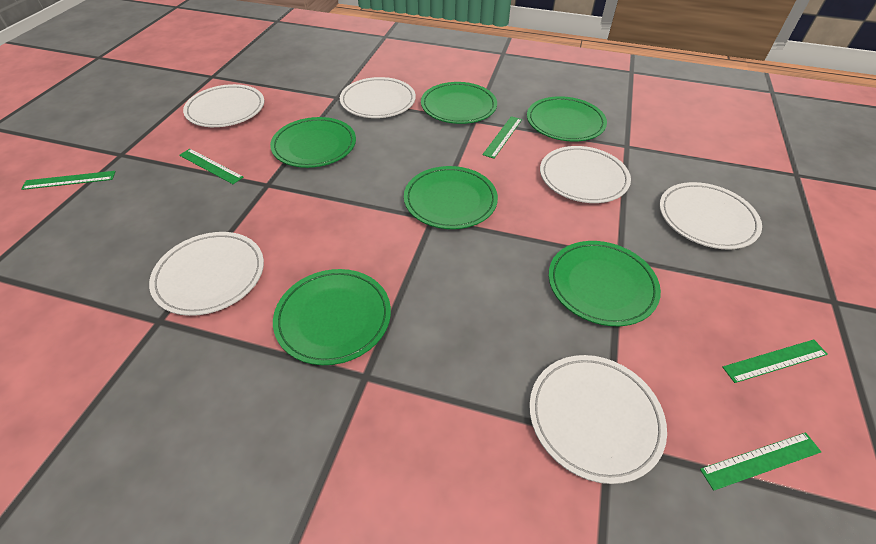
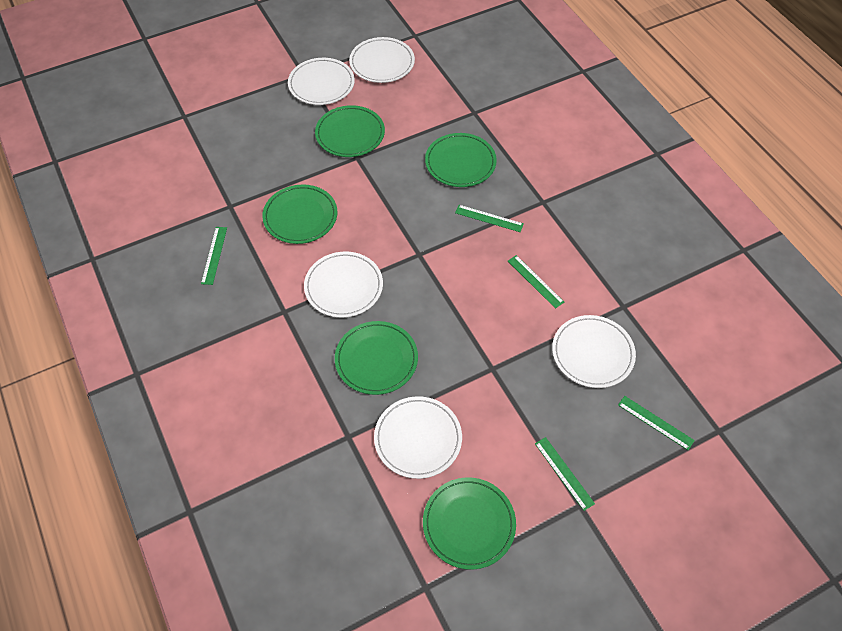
green plate: [270,117,356,168] [273,269,391,365] [404,166,498,229] [421,82,497,124] [527,96,607,142] [549,241,661,326] = 6 -> [262,185,337,244] [315,105,385,157] [335,321,418,395] [423,477,516,570] [425,133,497,187] = 5
white plate: [149,232,264,316] [183,84,264,127] [340,77,416,118] [529,355,667,484] [540,146,631,203] [659,182,762,249] = 6 -> [288,58,355,105] [304,252,383,318] [349,37,415,83] [374,396,462,479] [552,315,636,388] = 5

